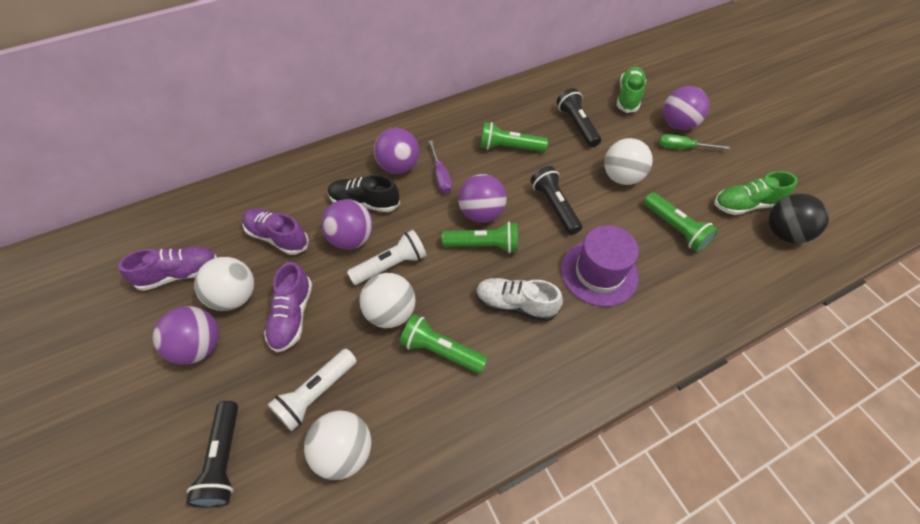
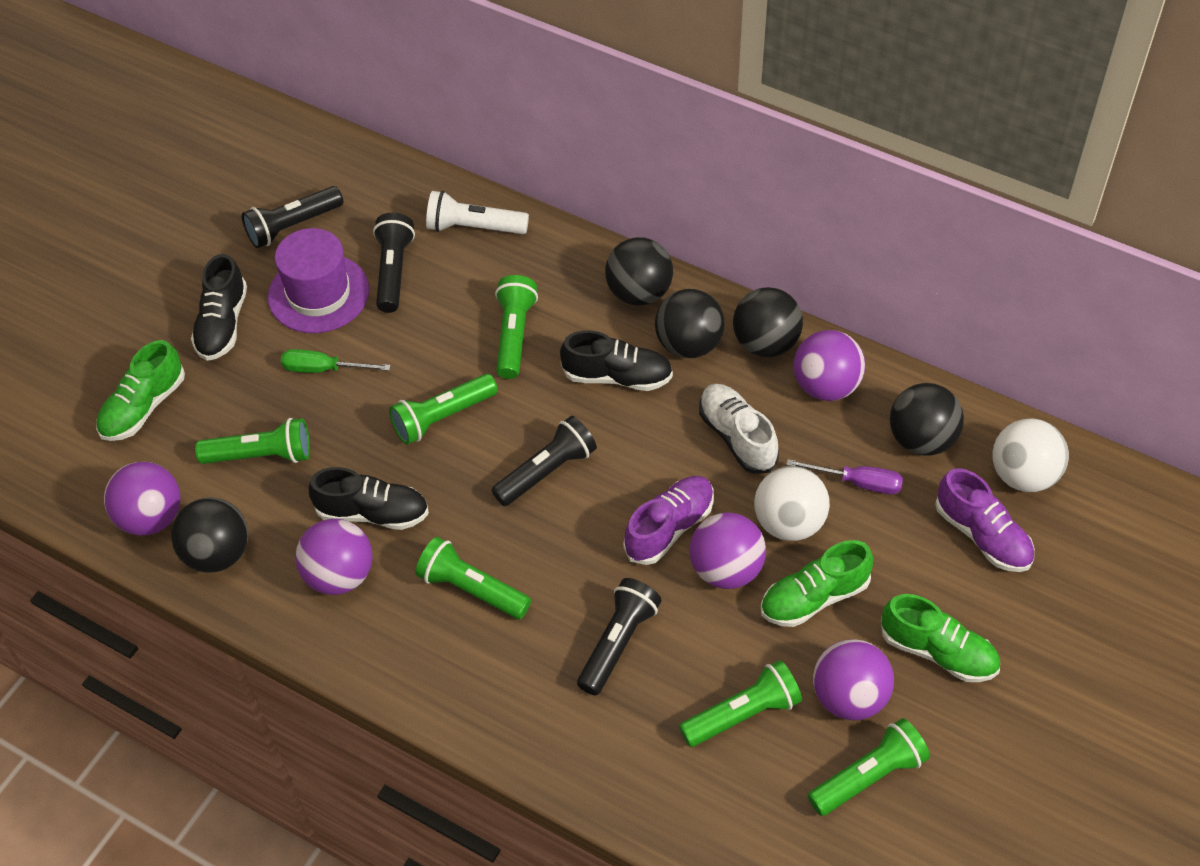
black ball: [769,194,829,243] = 1 -> [171,497,248,573] [605,237,673,306] [655,289,724,358] [733,287,803,357] [890,383,964,456] = 5
black flashlight: [186,401,238,508] [530,166,582,235] [557,88,601,147] = 3 -> [242,186,343,249] [373,213,415,313] [492,416,597,506] [577,578,661,695] = 4
black shoe: [328,175,400,212] = 1 -> [191,254,247,361] [309,467,429,530] [560,330,673,391] = 3
green flashlight: [400,314,488,374] [442,222,518,253] [480,122,548,152] [644,192,718,252] = 4 -> [195,418,310,464] [389,374,498,445] [415,537,531,619] [495,275,538,379] [679,660,802,747] [808,718,930,816] = 6
green shoe: [617,67,646,113] [714,171,798,215] = 2 -> [96,340,185,441] [761,540,873,627] [881,594,1000,682] = 3
purple shoe: [118,247,217,291] [242,208,309,255] [264,262,312,352] = 3 -> [623,476,714,565] [935,468,1034,572] = 2
white ball: [194,257,254,311] [304,410,371,480] [359,273,415,328] [604,138,653,185] = 4 -> [754,466,830,541] [992,418,1069,492] = 2
white flashlight: [268,349,357,432] [347,230,427,285] = 2 -> [426,191,529,234] = 1

